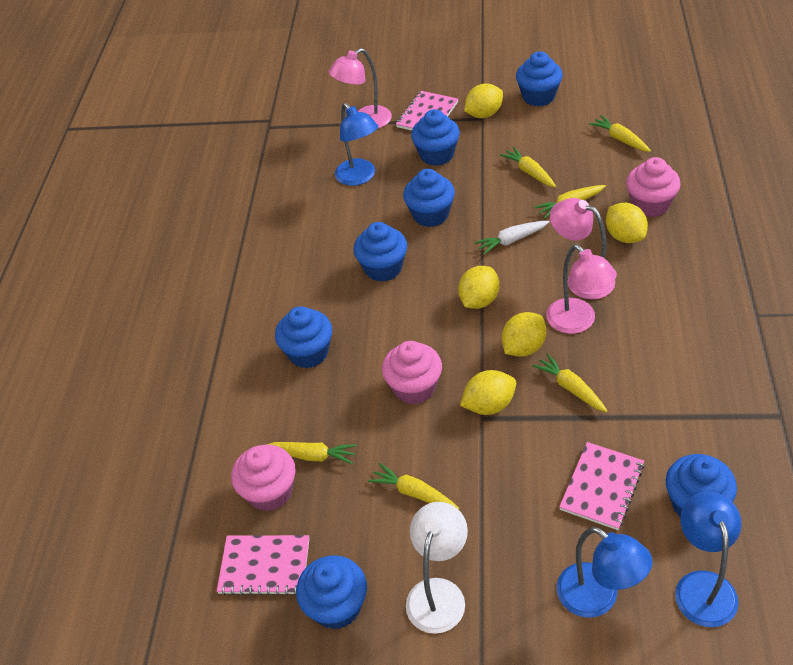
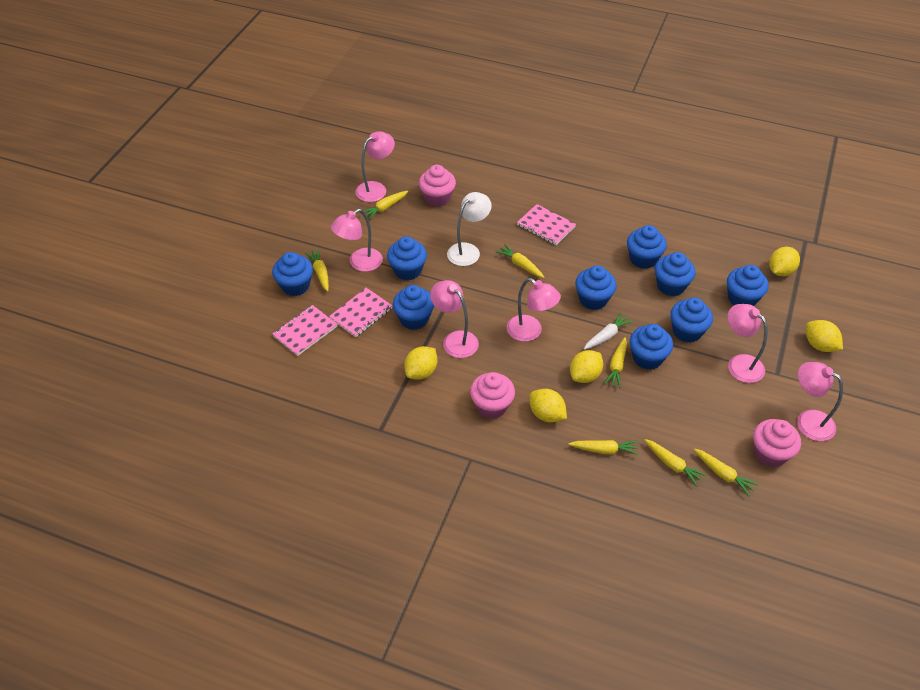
blue cupcake: [275,306,332,368] [296,555,367,629] [353,222,407,282] [403,169,455,227] [411,109,460,166] [516,51,563,107] [665,454,737,517] = 7 -> [272,252,313,296] [387,236,427,280] [393,285,434,330] [575,265,617,310] [627,225,667,269] [630,324,673,370] [655,252,696,296] [670,297,713,343] [727,265,769,306] = 9
blue lamp: [335,103,378,186] [557,527,652,618] [675,492,742,627] = 3 -> none = 0
pink lamp: [329,48,392,129] [546,244,617,334] [550,198,615,300] = 3 -> [331,209,383,272] [355,131,395,202] [430,280,479,358] [507,278,561,342] [728,304,768,383] [797,362,843,441] = 6
yellow carrot: [266,442,357,464] [368,463,459,510] [500,147,556,188] [532,353,608,412] [534,185,606,219] [589,115,651,152] = 6 -> [305,249,329,292] [364,191,408,220] [496,244,545,278] [568,440,639,455] [604,337,627,388] [644,439,707,486] [694,448,758,496] = 7

